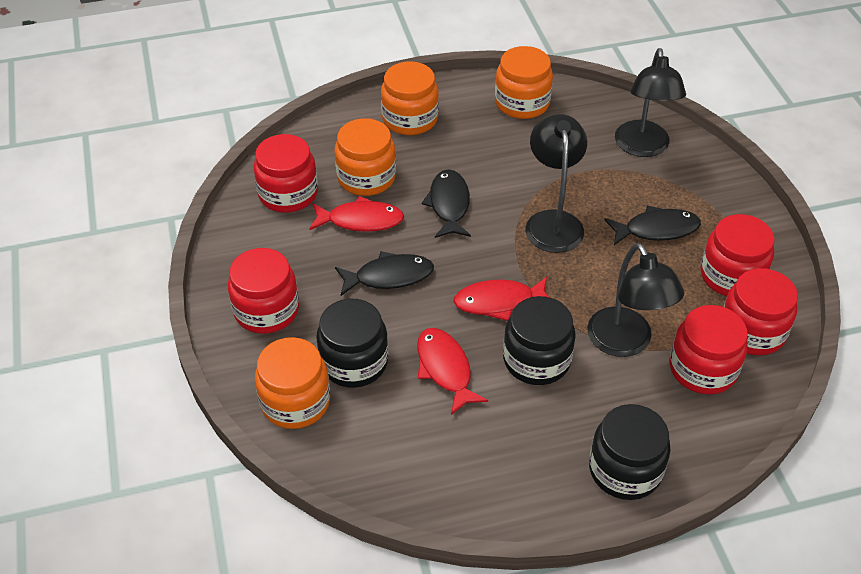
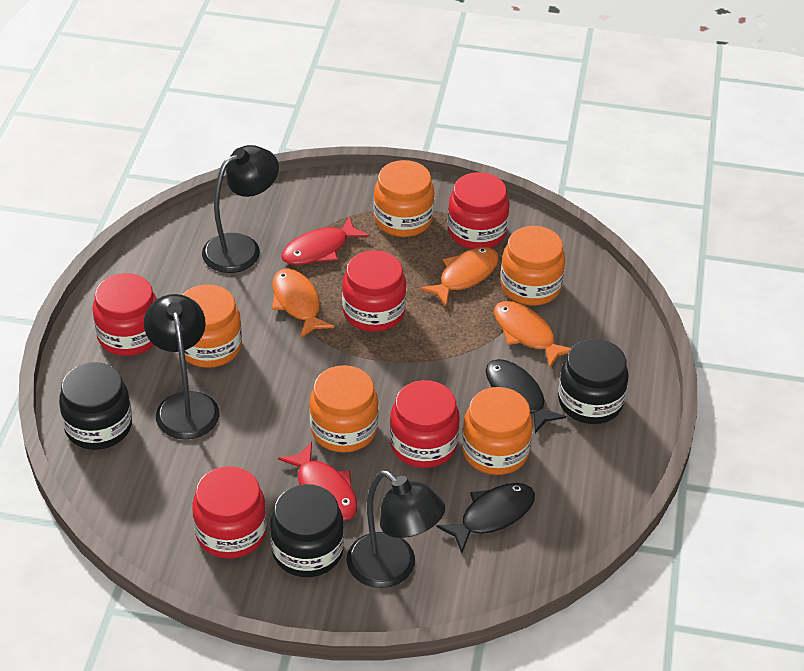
black fish: [335,251,434,296] [422,169,471,238] [605,205,701,245] = 3 -> [436,483,535,553] [486,359,566,433] = 2
orange fish: none = 0 -> [272,268,335,338] [420,247,499,306] [494,301,571,368] = 3
orange jar: [255,337,330,429] [335,118,396,196] [381,62,439,135] [495,46,553,119] = 4 -> [182,284,242,368] [309,365,379,452] [374,160,434,237] [462,387,533,475] [501,226,565,305] = 5
red fish: [309,196,404,232] [417,328,488,415] [454,277,550,321] = 3 -> [278,442,357,521] [281,216,369,265] = 2

